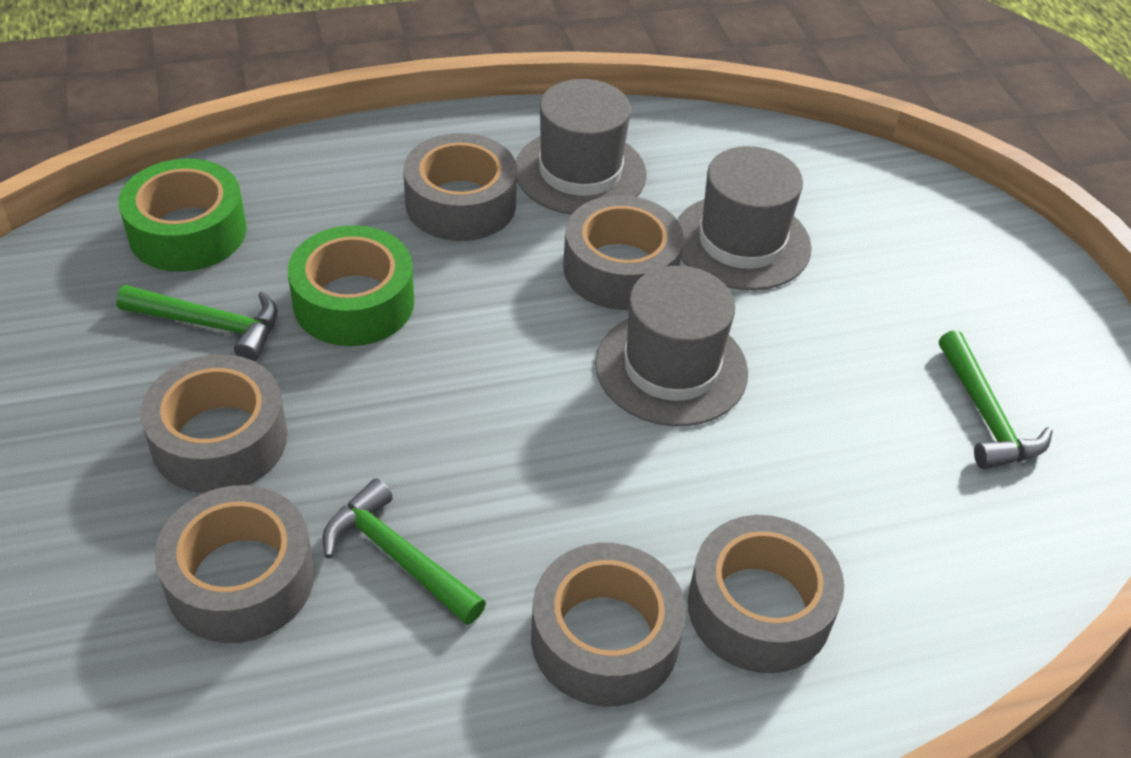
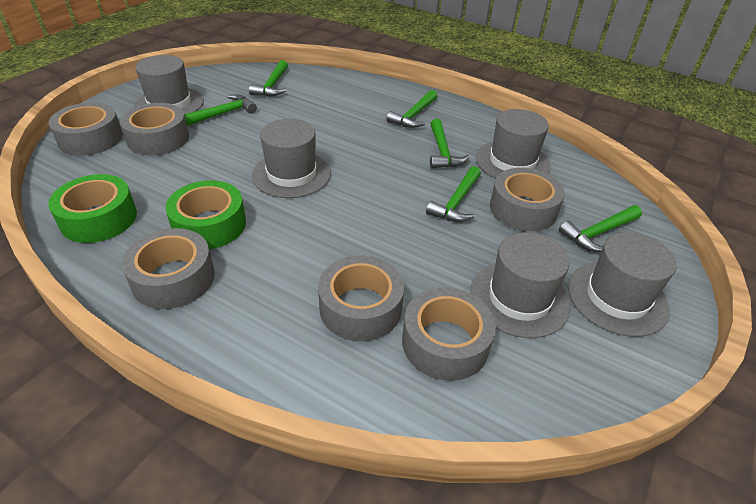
green hammer: [116,285,277,361] [323,478,486,625] [939,330,1053,469] = 3 -> [184,94,257,126] [249,60,288,97] [386,90,438,128] [426,166,481,222] [430,119,470,168] [559,205,642,252] = 6
grey hat: [516,79,647,215] [595,266,748,426] [677,146,812,290] = 3 -> [134,55,204,114] [252,119,331,198] [470,232,571,338] [476,109,551,178] [568,232,676,337] = 5

